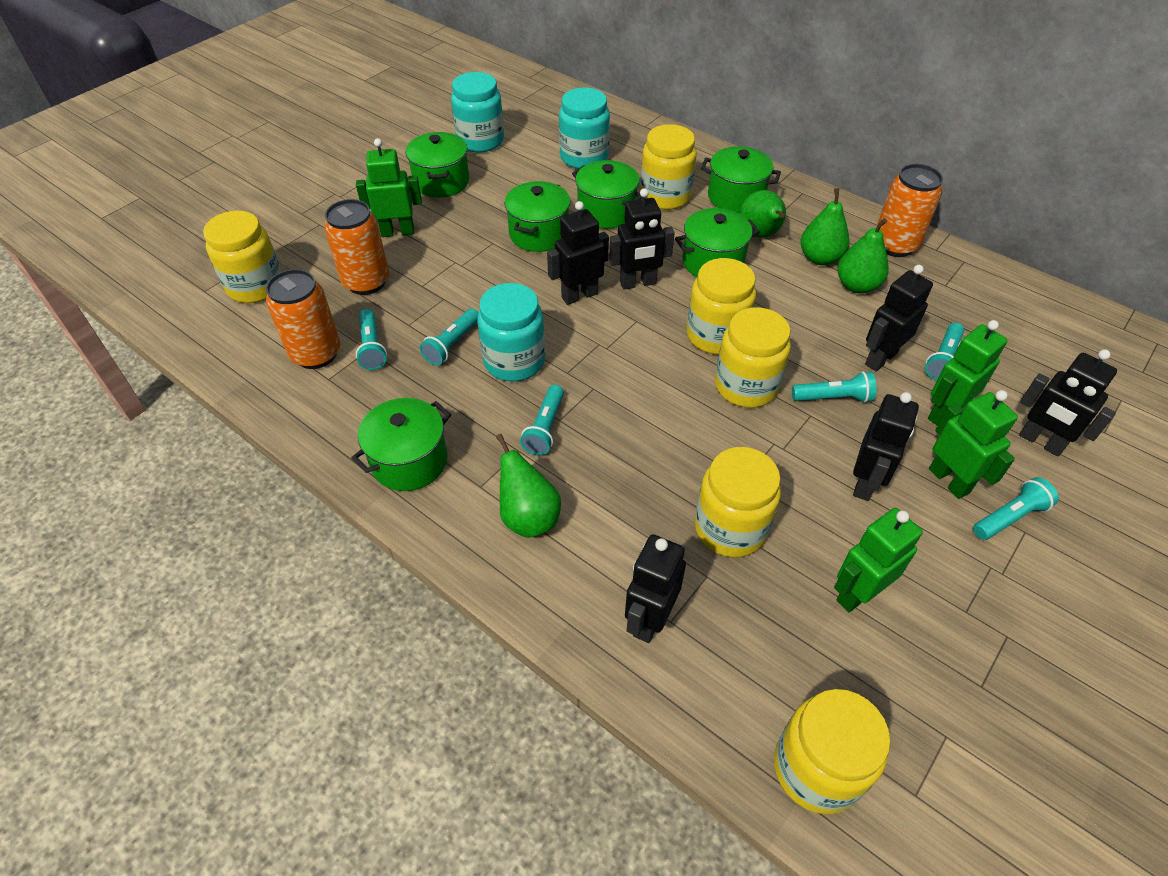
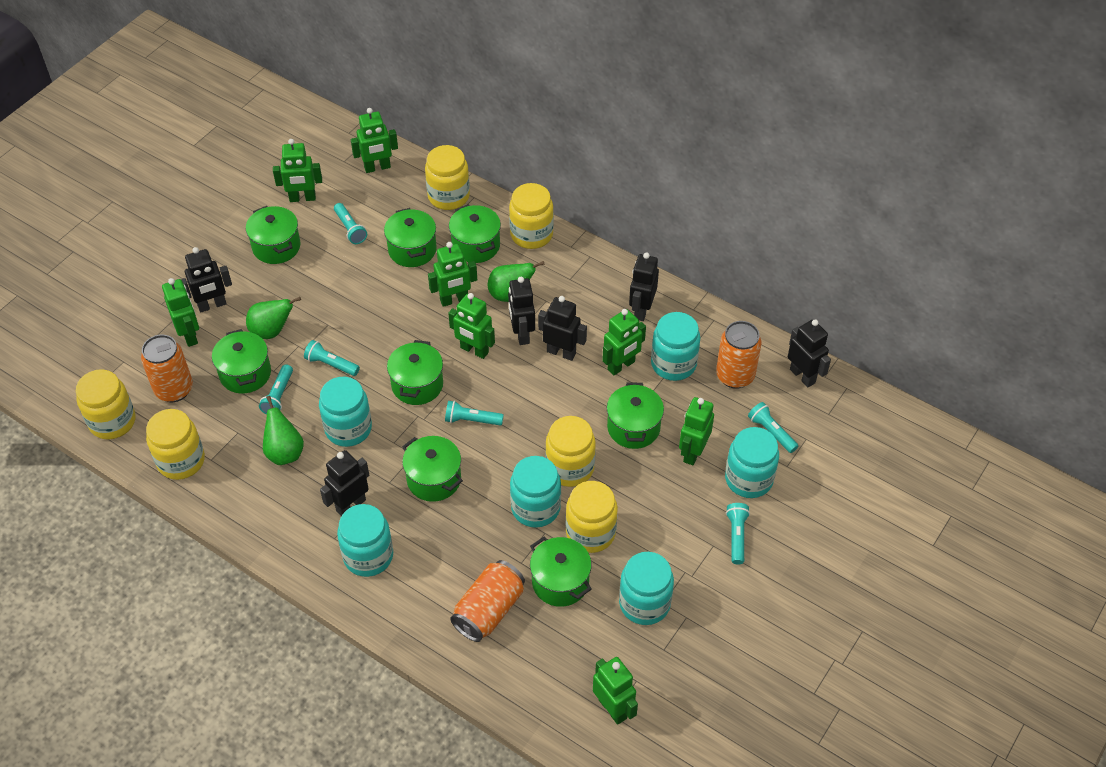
green pear: [496,434,561,538] [740,190,786,238] [801,188,850,265] [837,218,889,293] = 4 -> [246,297,301,339] [263,396,304,465] [488,261,545,302] = 3
green pot: [351,398,451,491] [406,132,469,198] [505,181,570,252] [572,160,642,229] [675,208,760,277] [701,146,781,213] = 6 -> [212,329,271,394] [246,206,301,264] [384,208,437,267] [387,340,443,405] [402,436,463,502] [449,204,501,263] [530,537,592,607] [607,382,664,449] = 8
green robot: [356,138,422,237] [834,508,923,612] [928,320,1007,426] [929,390,1018,499] = 4 -> [162,278,199,347] [273,139,322,202] [351,108,398,173] [428,242,477,307] [448,293,495,359] [593,657,638,725] [602,309,646,375] [679,397,714,465] = 8
turquoise jar: [451,72,504,152] [477,283,545,381] [559,87,610,169] = 3 -> [319,377,372,447] [337,504,393,577] [510,456,561,528] [619,552,674,625] [651,312,700,381] [725,427,779,498] = 6

